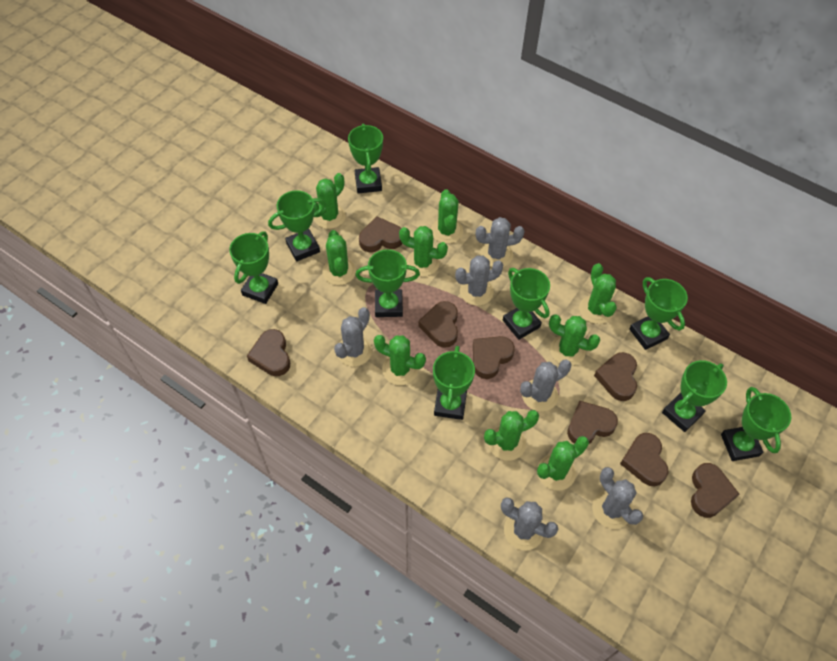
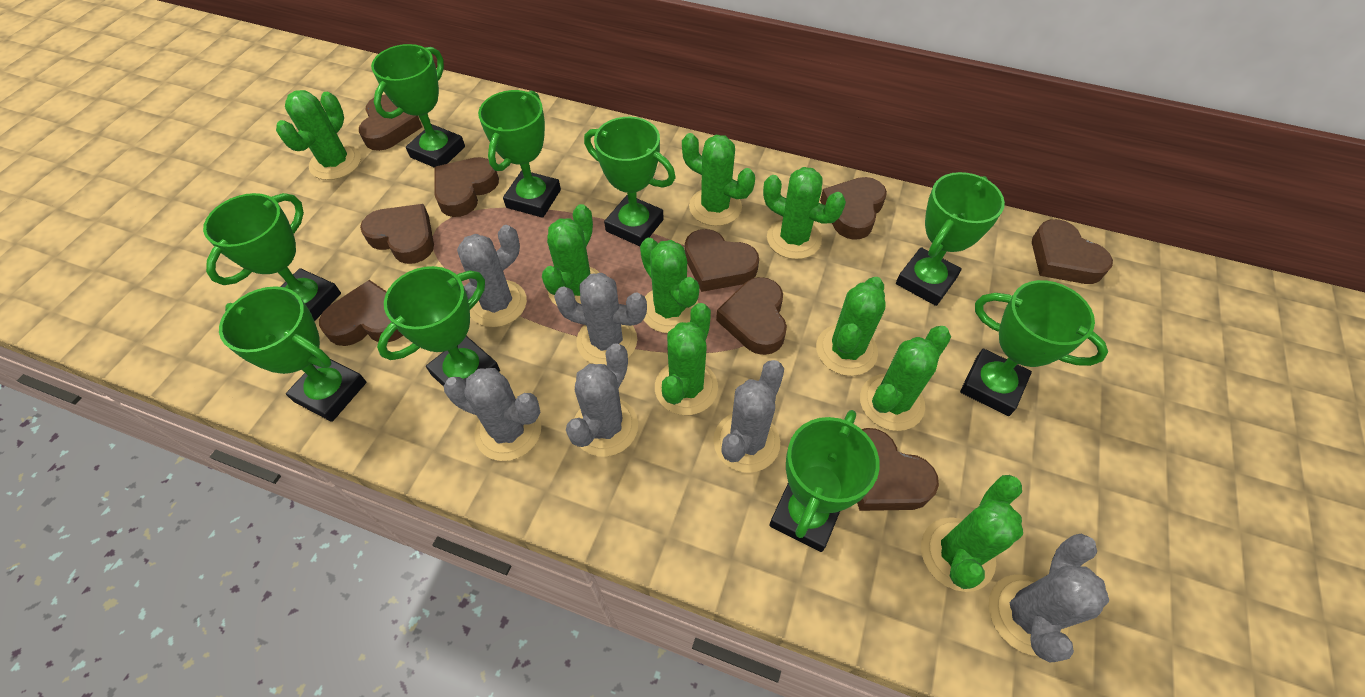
brown heart: [247,329,290,376] [359,216,402,252] [418,301,458,348] [473,336,515,379] [567,401,618,444] [594,352,637,401] [620,433,668,486] [691,463,740,518] = 8 -> [319,280,403,346] [359,94,422,151] [360,204,434,264] [434,157,499,217] [685,229,759,292] [716,277,787,355] [820,177,887,240] [857,428,939,511] [1032,219,1113,284] = 9

